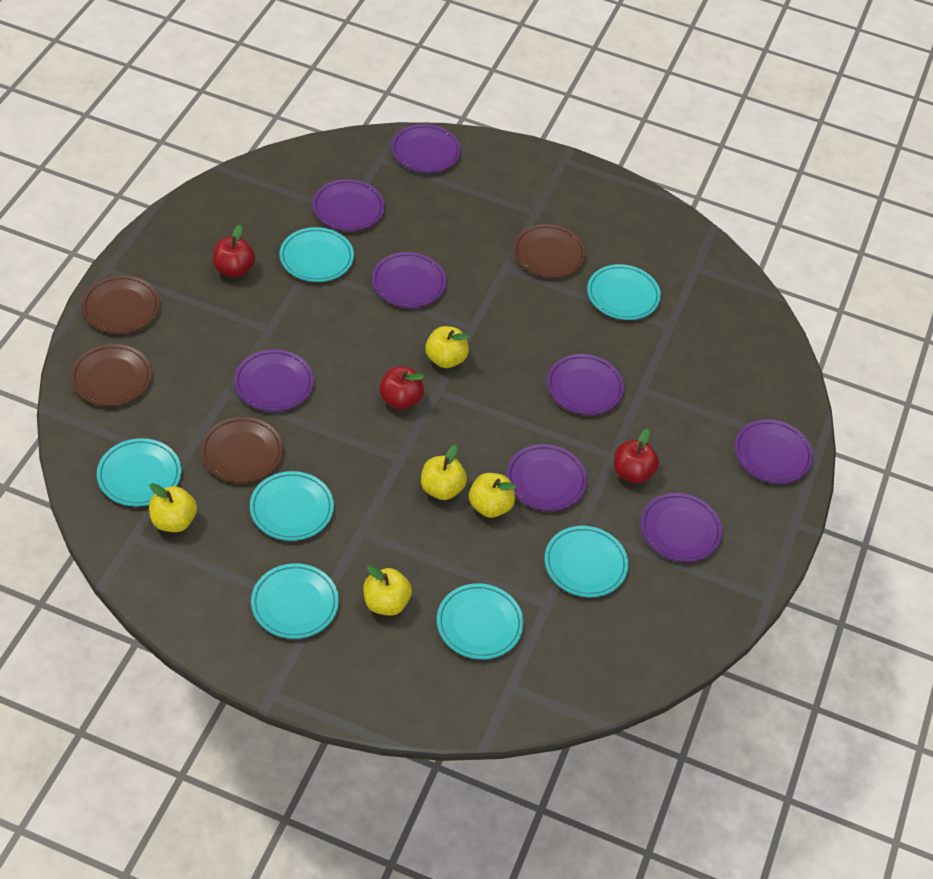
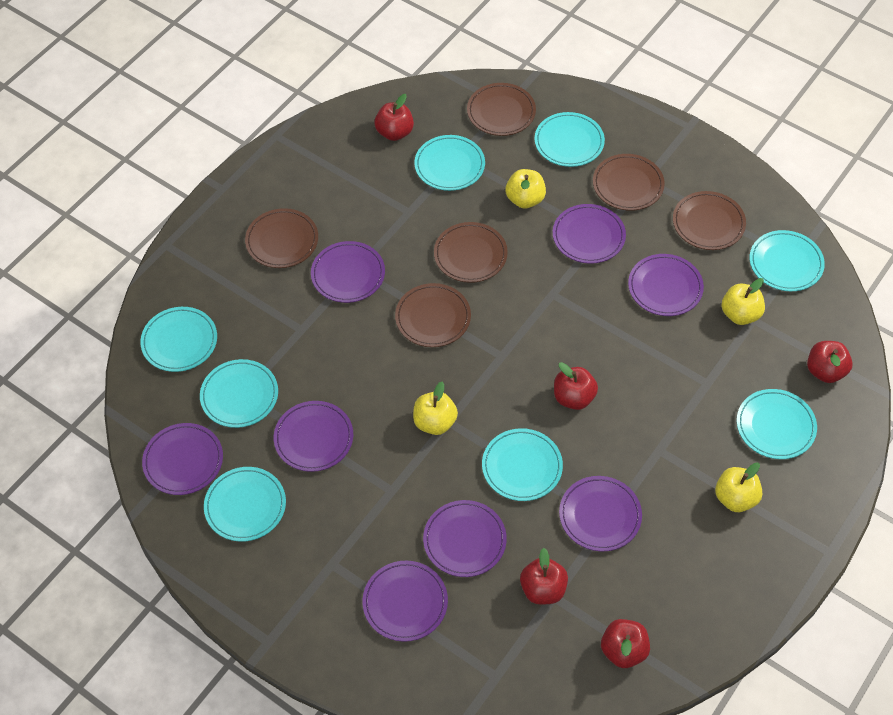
brown plate: [70,344,152,406] [81,275,160,334] [200,417,283,483] [513,224,586,278] = 4 -> [245,208,318,268] [395,283,471,347] [434,222,508,283] [467,83,536,136] [593,154,665,211] [673,191,746,250] = 6
red apple: [213,225,255,277] [379,367,424,410] [614,429,659,483] = 3 -> [374,94,414,141] [520,548,568,604] [554,362,598,410] [601,619,650,668] [807,341,853,383] = 5
turquoise plate: [97,438,181,507] [250,471,334,541] [251,563,339,639] [280,227,354,282] [437,583,523,659] [545,526,628,597] [587,264,661,320] = 7 -> [140,307,217,372] [200,359,278,428] [204,467,286,542] [415,135,485,191] [482,428,563,501] [535,112,605,167] [737,389,817,459] [750,230,825,291] = 8
yellow apple: [149,483,197,532] [363,565,412,616] [421,445,467,500] [425,326,469,368] [469,473,516,518] = 5 -> [413,382,458,435] [505,169,546,209] [715,462,762,512] [722,278,765,325] = 4

